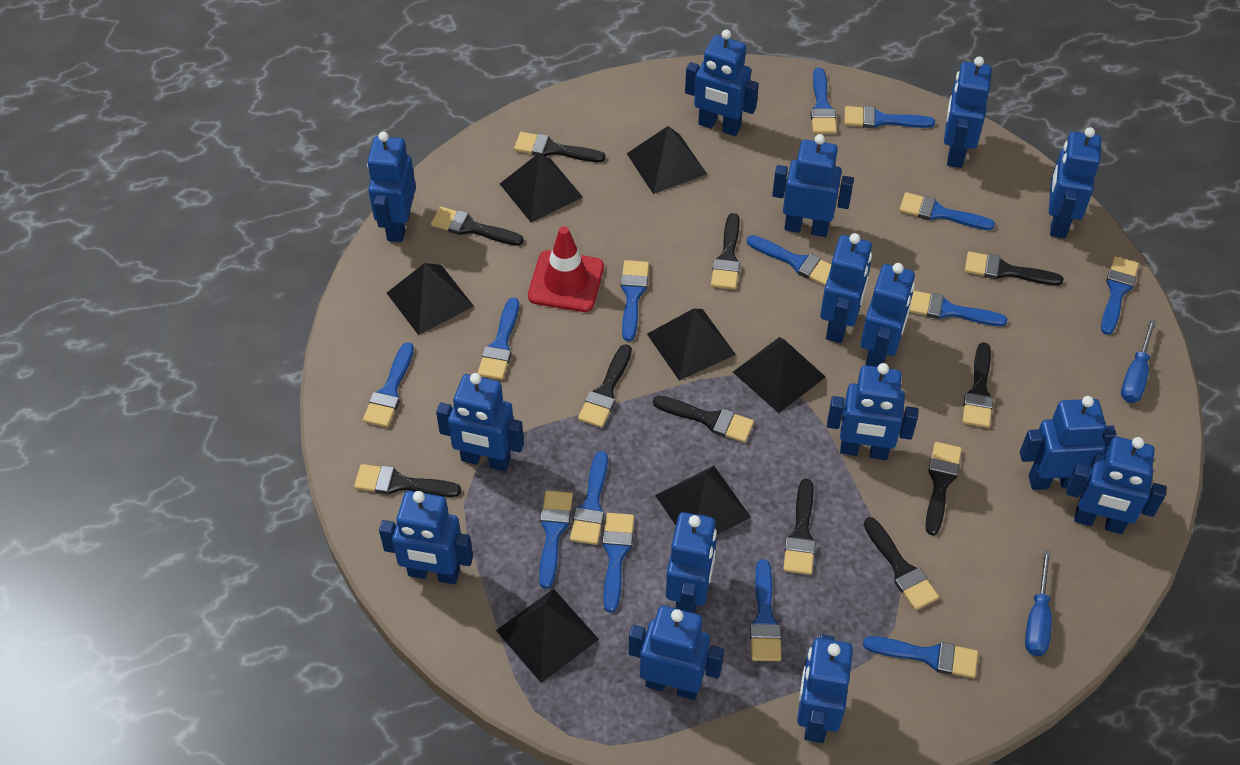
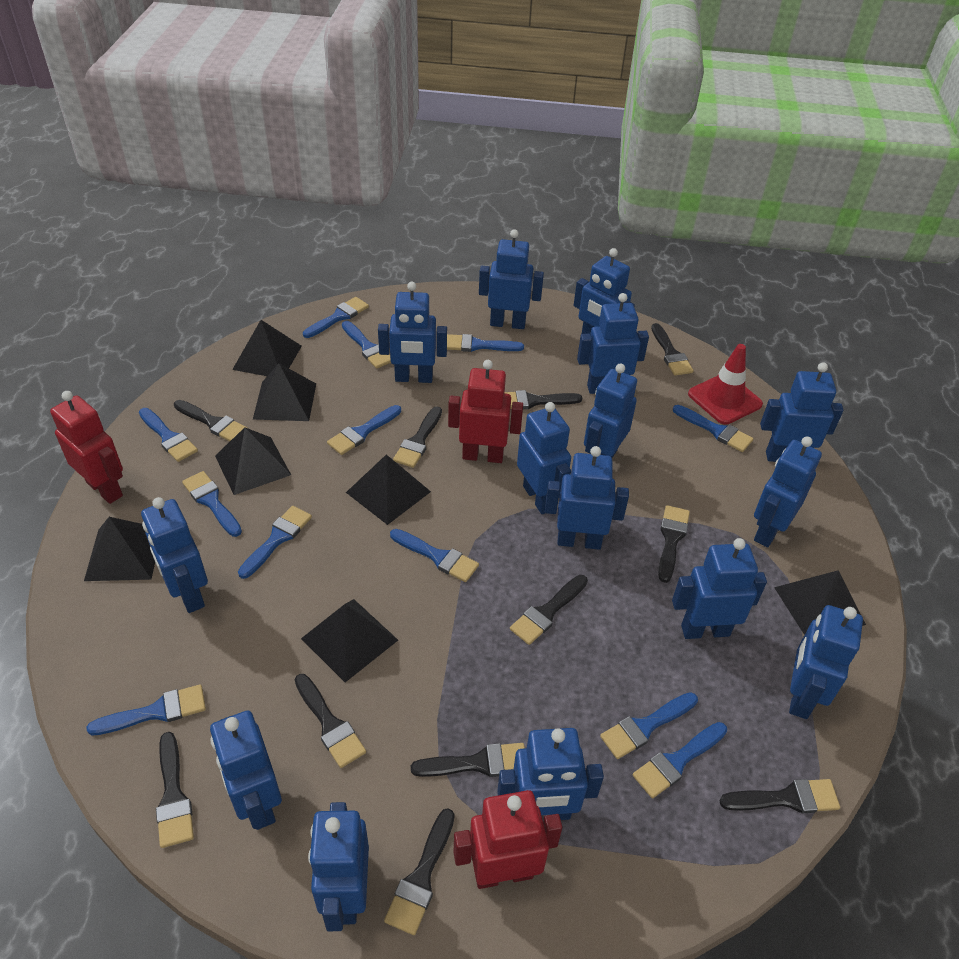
blue brush: [363,342,414,427] [478,298,519,380] [539,490,573,589] [570,451,608,545] [602,513,634,613] [621,260,649,341] [747,235,831,286] [750,559,781,661] [810,67,837,134] [844,106,935,128] [863,636,978,678] [899,192,995,230] [909,290,1007,326] [1101,256,1139,335] = 14 -> [87,685,206,736] [139,408,198,462] [182,471,242,537] [238,506,312,579] [303,297,369,338] [327,405,401,455] [342,321,391,369] [390,529,479,582] [447,334,524,352] [600,692,698,759] [633,722,727,798] [673,405,753,452] = 12
blue screwdriver: [1025,550,1052,656] [1121,319,1157,403] = 2 -> none = 0
red robot: none = 0 -> [50,391,123,504] [448,360,523,463] [453,790,562,889] = 3

